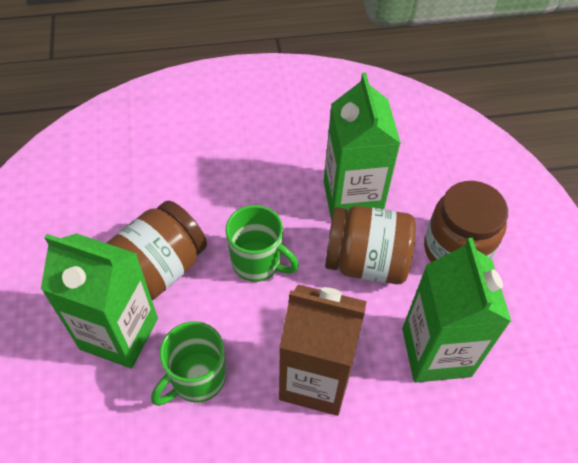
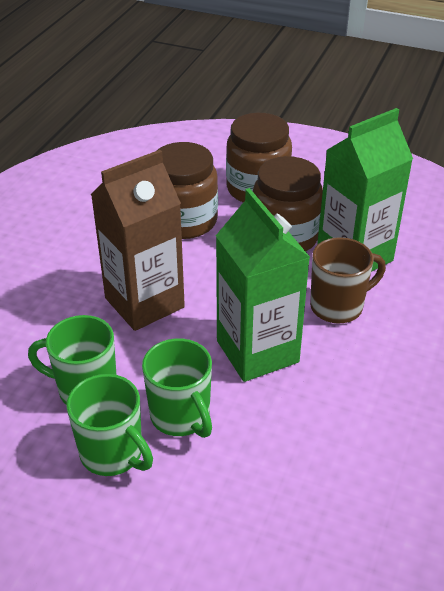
brown mug: none = 0 -> [310,237,386,323] = 1
green carton: [41,233,158,369] [324,72,401,221] [402,238,512,383] = 3 -> [216,188,310,382] [317,108,413,272] = 2
green mug: [151,321,226,406] [226,205,299,282] = 2 -> [28,315,117,405] [66,374,153,476] [142,338,212,438] = 3

